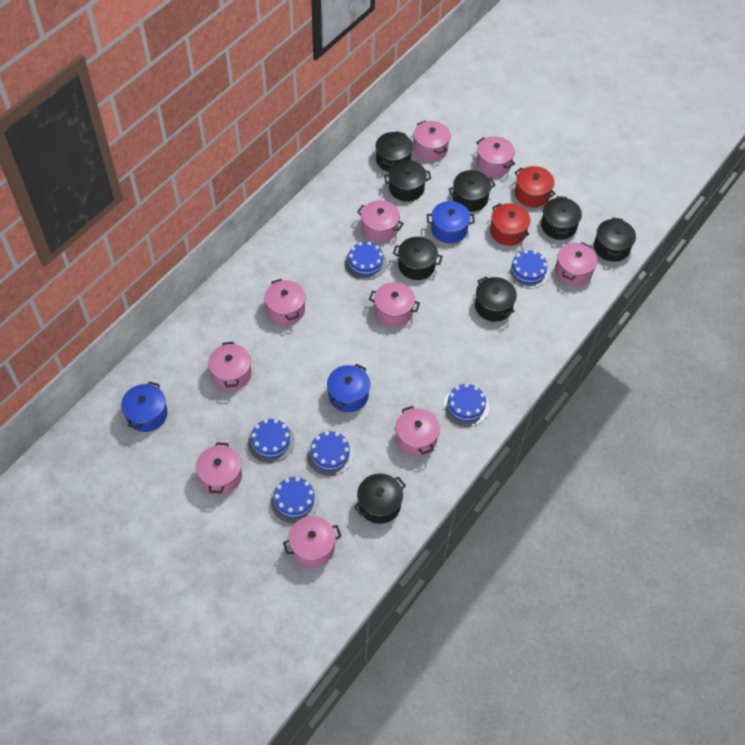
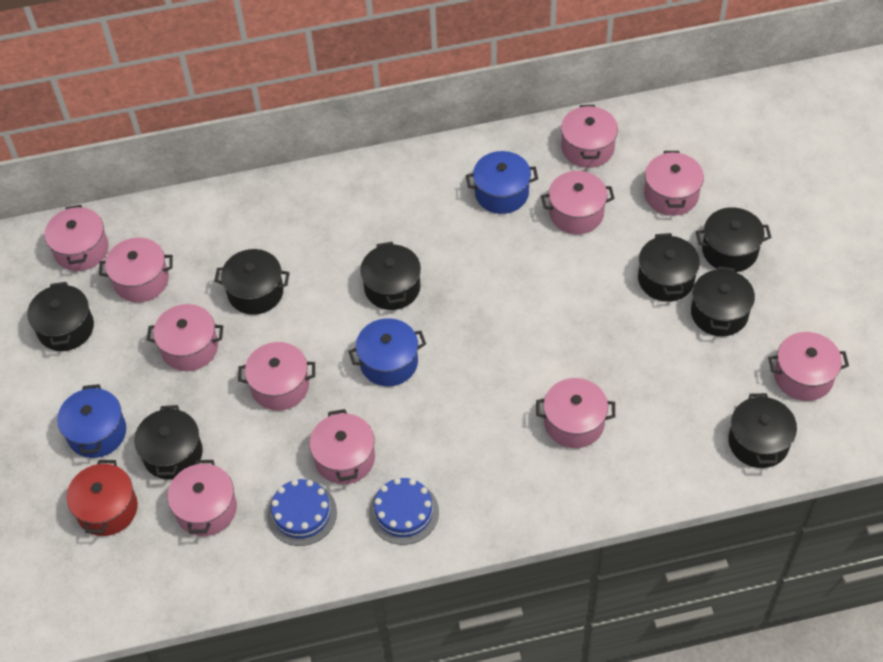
blue cake: [248,419,295,463] [270,477,319,523] [307,431,354,476] [345,242,387,280] [443,383,489,427] [507,250,549,289] = 6 -> [267,479,337,546] [369,478,439,545] = 2
pink pot: [196,442,242,495] [208,342,252,391] [264,279,306,325] [283,516,341,568] [357,200,404,243] [369,282,420,327] [396,406,440,457] [414,120,451,161] [476,136,515,177] [555,242,597,286] = 10 -> [45,205,108,271] [99,238,173,302] [147,304,223,371] [168,460,237,536] [238,342,315,411] [309,409,375,484] [536,378,615,448] [541,171,615,234] [561,105,618,168] [644,151,704,216] [768,332,849,401] = 11
red pot: [490,203,530,246] [514,166,556,208] = 2 -> [66,460,138,536] = 1

